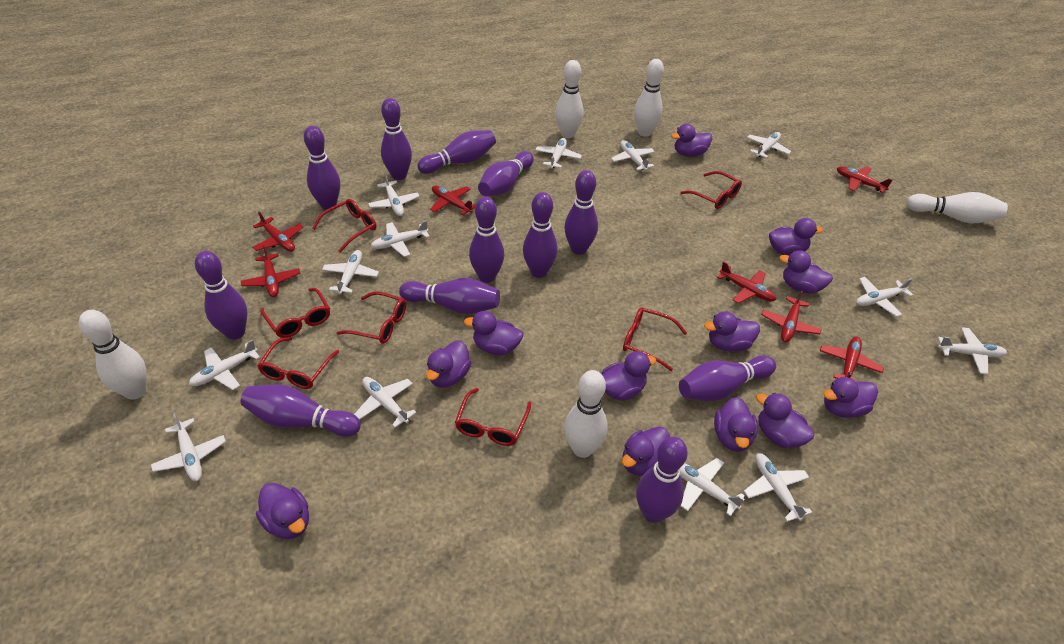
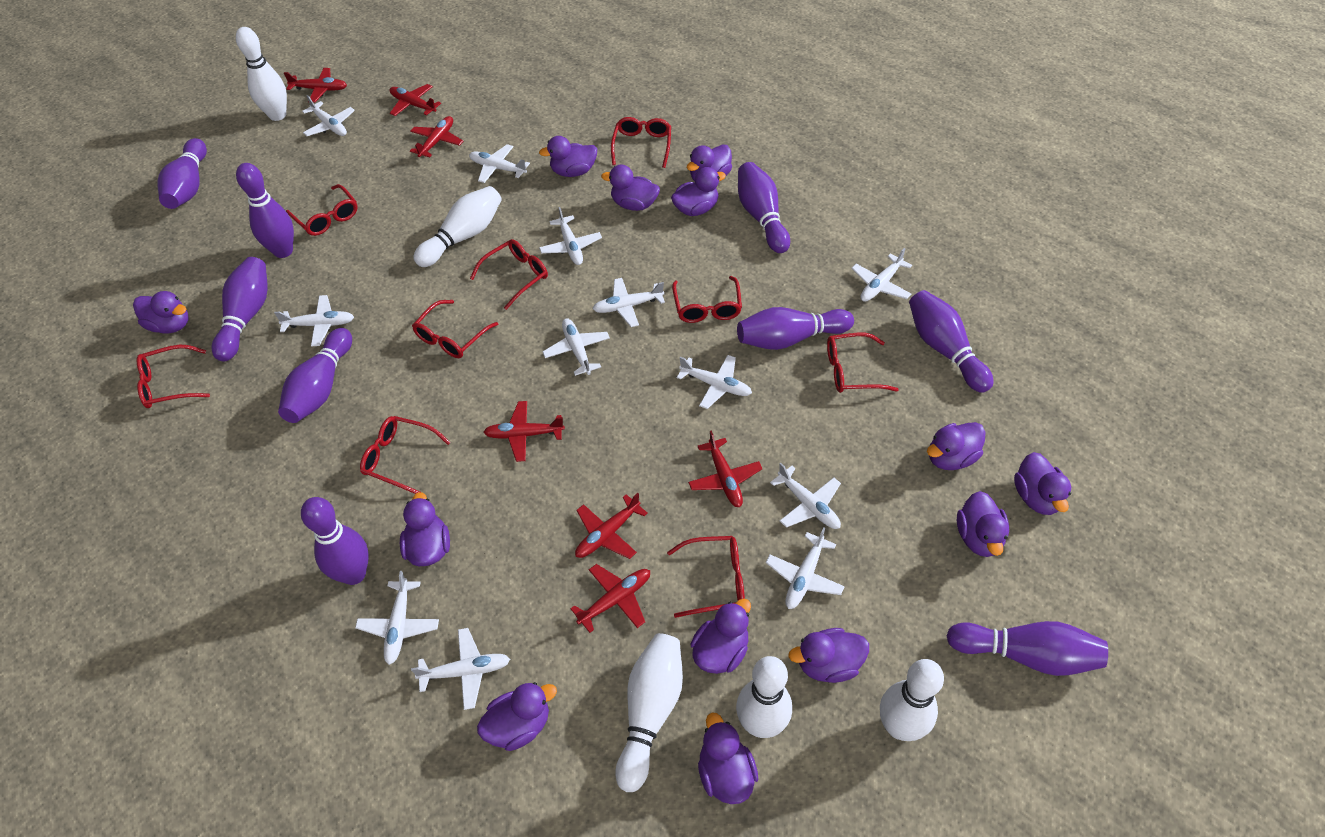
purple bowling pin: [195,251,247,340] [241,384,361,437] [304,126,340,210] [381,98,412,180] [399,278,500,314] [417,130,496,174] [469,197,504,283] [478,151,534,196] [523,192,558,278] [564,170,598,255] [636,437,688,523] [679,355,776,401] = 12 -> [157,138,207,209] [212,257,268,362] [236,163,294,258] [278,328,352,423] [301,497,369,585] [737,307,854,350] [738,162,790,253] [909,290,994,393] [946,621,1108,676] = 9
purple duck: [256,483,309,539] [426,340,471,388] [464,311,523,355] [601,351,656,400] [622,426,670,476] [671,124,712,157] [704,311,760,352] [714,397,758,452] [756,393,814,448] [769,218,823,256] [779,250,833,294] [823,377,878,418] = 12 -> [133,291,189,333] [400,492,450,566] [477,682,557,751] [539,136,597,177] [601,165,660,211] [671,167,726,216] [687,144,732,181] [690,599,751,674] [698,713,758,804] [789,628,869,683] [927,422,986,470] [957,491,1009,557] [1014,452,1071,515] = 13
red glasses: [257,337,339,389] [260,288,330,338] [312,199,376,253] [336,291,406,344] [455,388,531,446] [623,307,687,371] [680,171,742,209] = 7 -> [136,345,210,408] [286,184,358,236] [360,416,451,494] [412,300,498,358] [470,239,548,310] [611,117,671,168] [667,536,745,618] [672,276,742,323] [827,333,899,393] = 9
white plane: [151,413,226,481] [189,339,260,390] [322,250,379,294] [354,377,417,428] [368,173,420,216] [371,220,430,257] [535,138,582,169] [611,140,655,171] [680,458,745,517] [744,453,812,522] [747,132,791,158] [856,277,913,317] [938,327,1007,374] = 13 -> [274,295,354,347] [302,95,355,136] [355,571,439,665] [411,628,510,710] [469,144,530,183] [539,207,602,265] [542,318,610,376] [593,278,665,327] [677,355,752,409] [766,527,845,609] [770,463,841,529] [851,248,912,302] = 12

